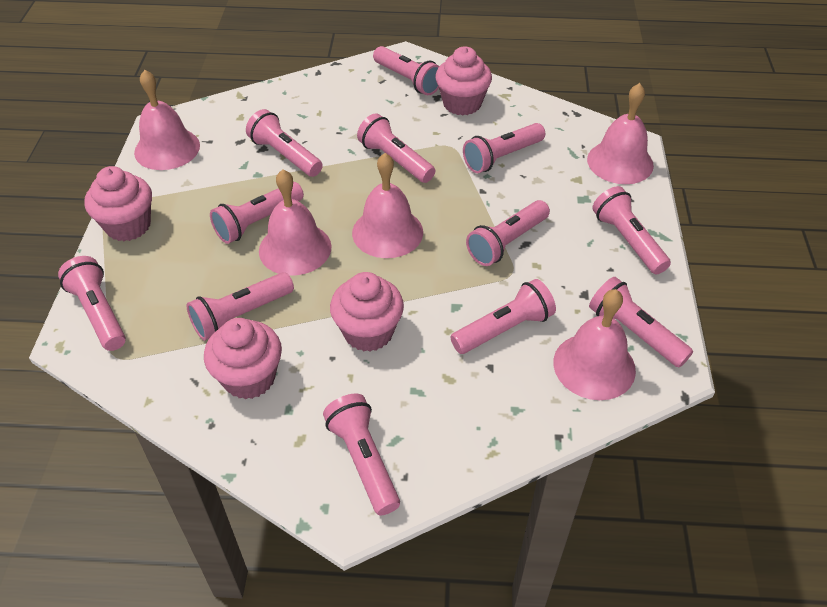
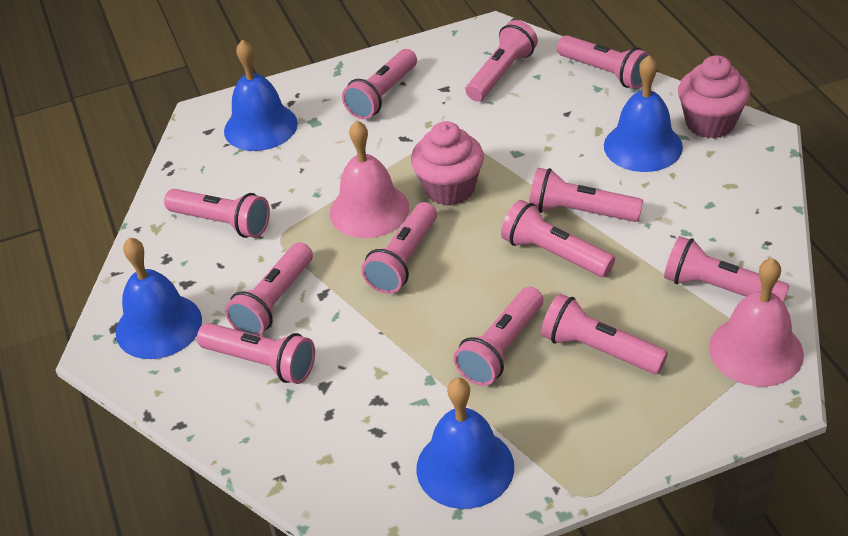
blue bell: none = 0 -> [116,237,202,359] [224,39,298,151] [416,378,514,509] [604,55,683,172] = 4
pink bell: [134,70,200,170] [259,169,332,276] [352,153,423,258] [553,289,636,400] [587,83,654,184] = 5 -> [329,121,409,238] [709,258,804,387] = 2
pink cupcake: [84,166,152,241] [204,318,282,400] [330,272,404,352] [435,46,492,116] = 4 -> [411,121,484,206] [678,55,750,139] = 2

